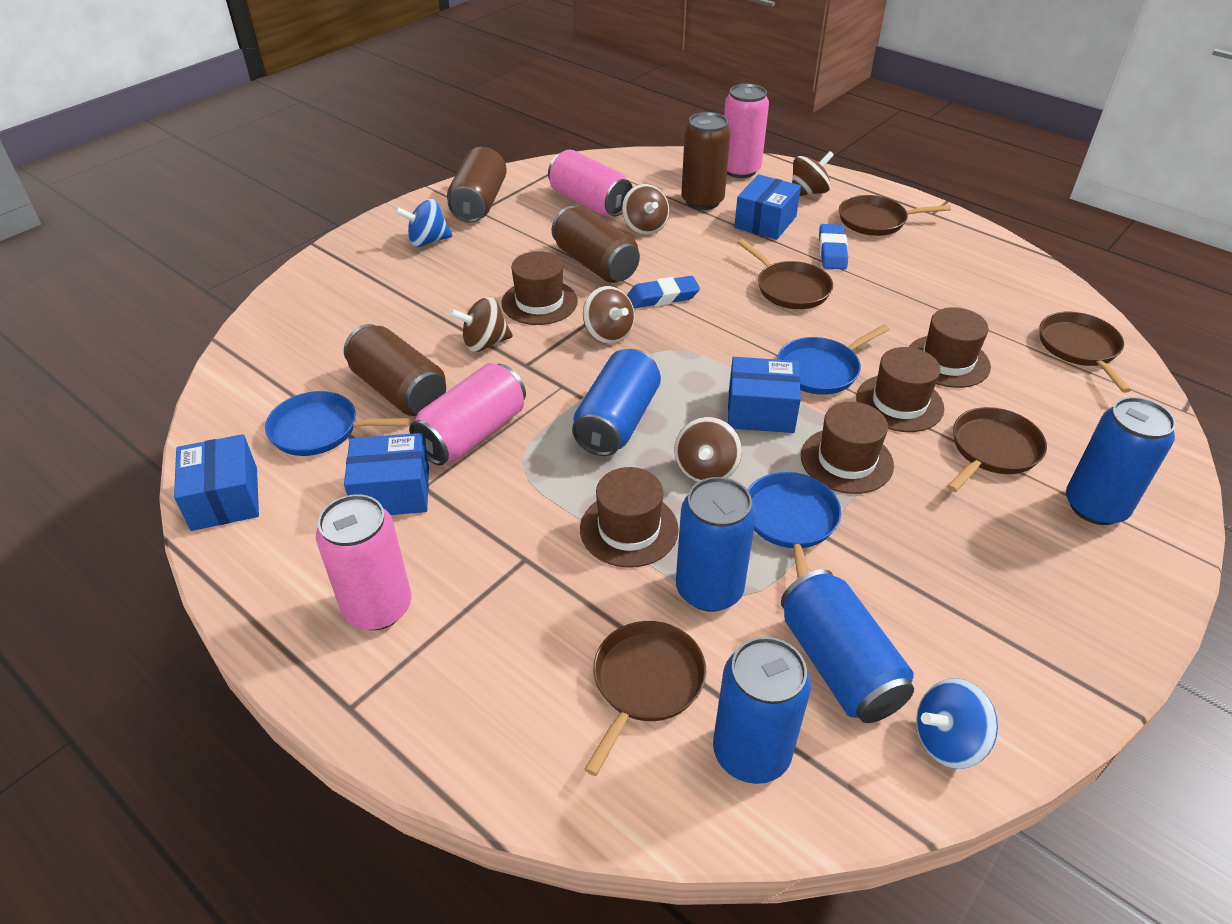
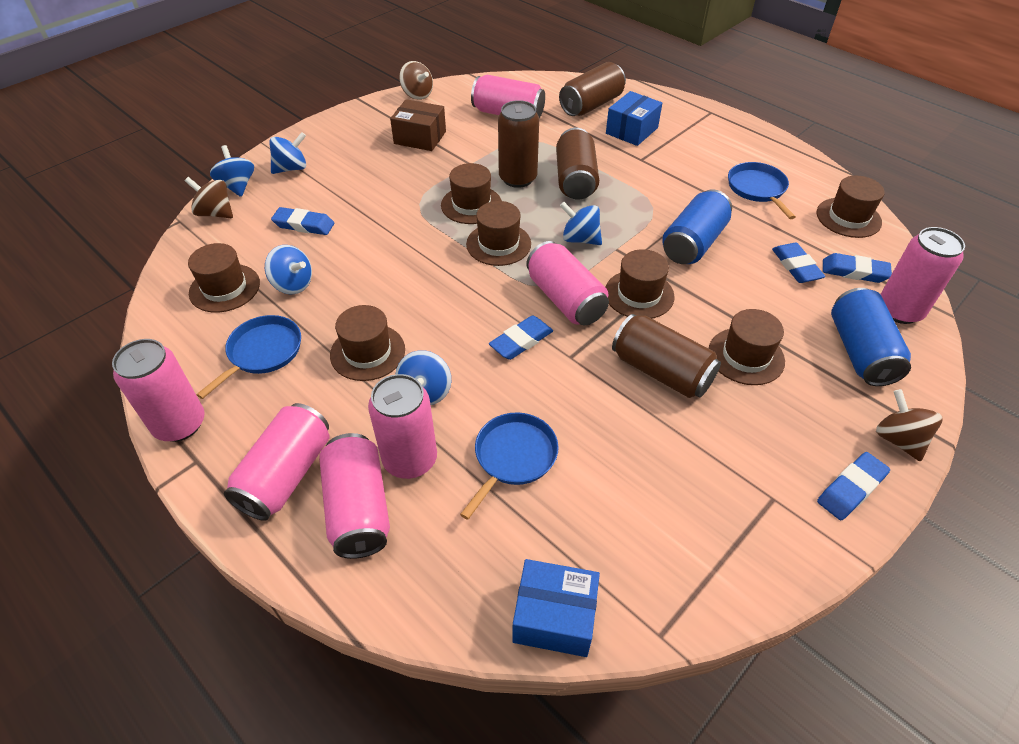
blue box: [174,434,259,531] [344,433,429,515] [728,357,801,433] [734,174,801,240] = 4 -> [512,559,600,657] [606,91,662,146] = 2
blue can: [572,349,661,456] [676,477,756,612] [713,637,811,784] [781,569,914,723] [1066,397,1176,525] = 5 -> [662,189,732,264] [831,288,911,386] = 2
blue eraser: [627,276,700,308] [819,224,848,270] = 2 -> [271,207,334,235] [489,316,553,360] [772,243,825,283] [817,452,890,520] [823,253,892,283] = 5
blue spinning top: [395,199,453,247] [916,678,998,769] = 2 -> [210,145,254,197] [265,245,312,294] [269,132,306,174] [396,350,451,405] [560,202,602,245] = 5
brown box: none = 0 -> [390,99,446,151] = 1
brown hat: [501,251,578,325] [580,467,679,568] [801,402,894,494] [856,347,944,432] [909,307,991,388] = 5 -> [188,243,260,313] [330,305,405,381] [441,163,502,224] [466,201,531,266] [605,249,675,319] [709,309,785,385] [817,176,885,238] = 7
brown pan: [584,621,706,776] [738,239,833,309] [839,195,951,236] [947,407,1047,492] [1039,312,1131,393] = 5 -> none = 0
brown spinning top: [449,296,513,352] [583,286,635,344] [622,184,670,235] [674,417,742,482] [792,151,834,196] = 5 -> [185,177,233,218] [399,61,433,100] [876,389,943,462] = 3
pink can: [316,494,411,630] [409,363,526,465] [548,150,633,217] [724,84,769,178] = 4 -> [112,339,205,442] [224,403,329,521] [319,433,390,559] [368,374,437,479] [471,75,545,118] [526,241,609,325] [881,227,965,324] = 7

